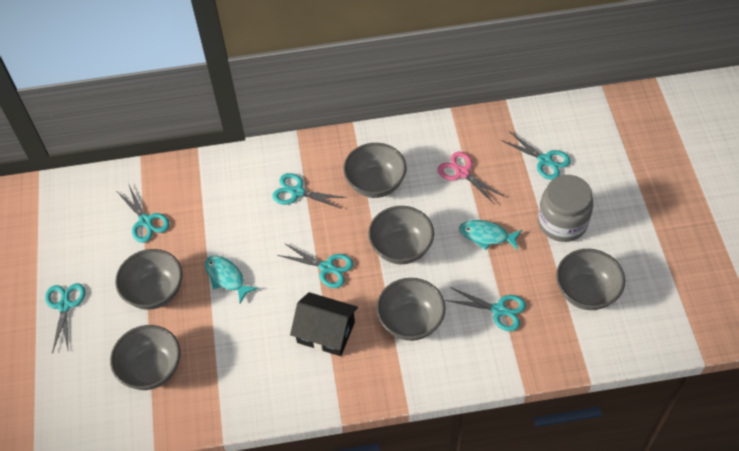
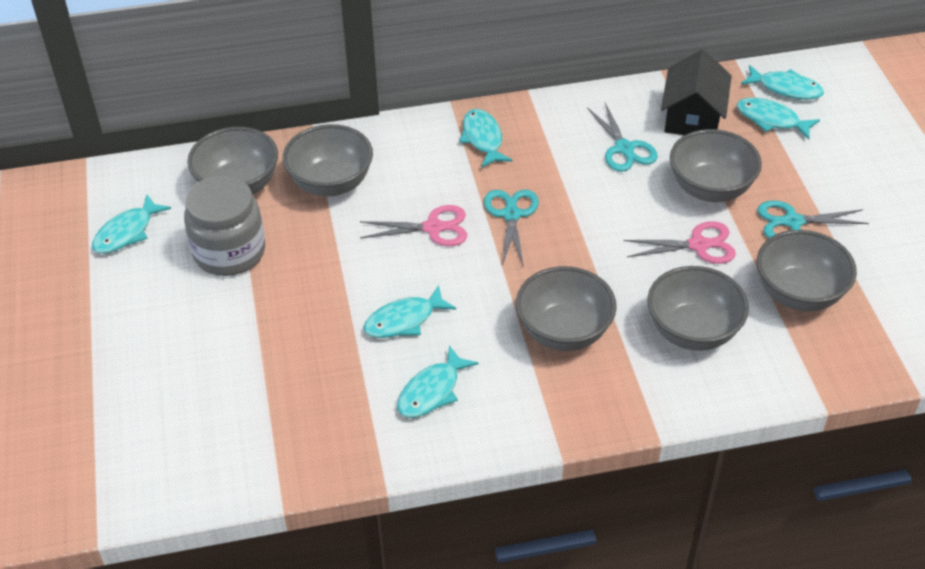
pink scissors: [438,152,505,204] = 1 -> [360,205,467,246] [623,221,736,264] = 2
turquoise fish: [205,255,258,303] [459,220,522,250] = 2 -> [92,195,171,254] [363,285,456,338] [397,345,479,418] [460,109,512,168] [737,98,820,139] [741,65,824,100] = 6
turquoise scissors: [45,283,85,353] [117,185,170,243] [272,173,347,209] [277,243,353,288] [445,287,526,331] [501,131,571,180] = 6 -> [484,190,539,267] [587,103,658,172] [757,200,869,238] = 3

